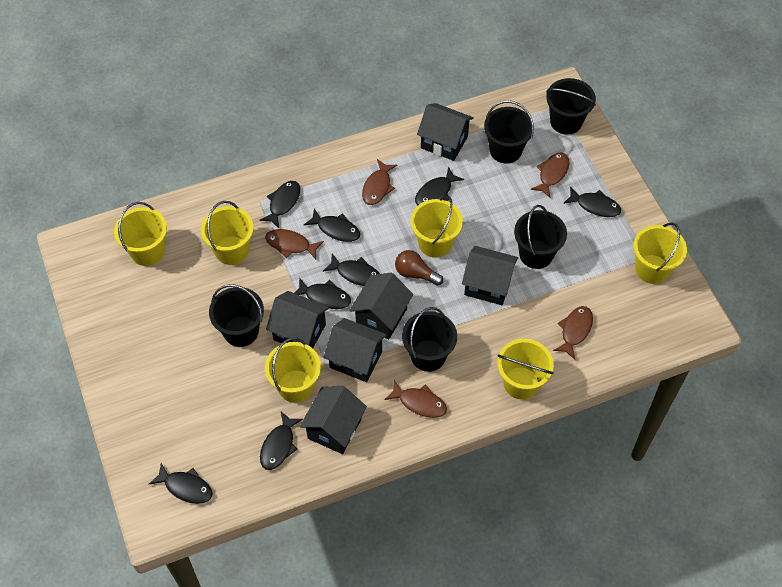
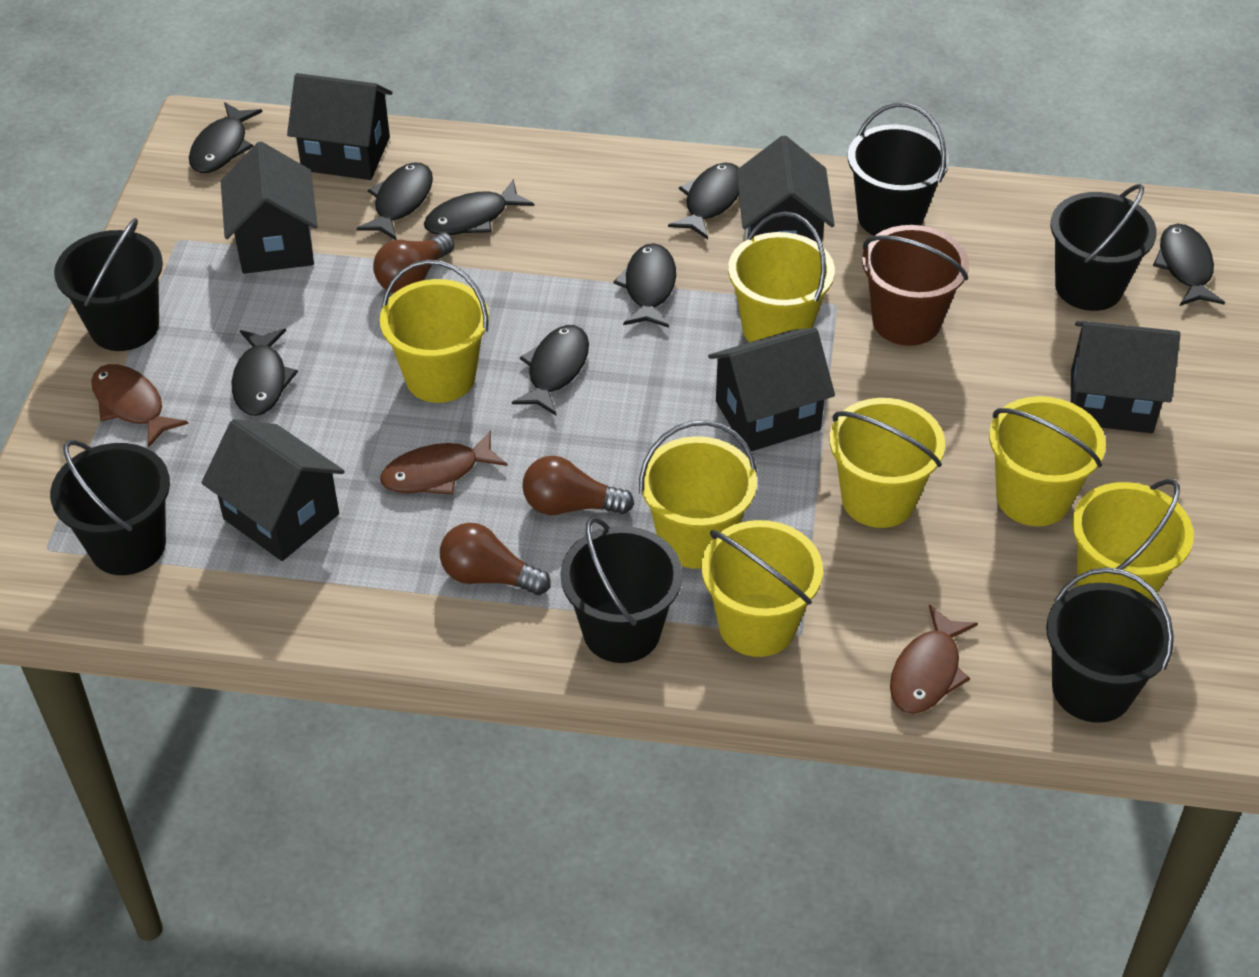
black bucket: [209,284,264,347] [402,307,457,372] [484,101,534,164] [514,205,567,269] [546,78,596,135] = 5 -> [50,440,170,575] [54,218,163,351] [561,517,683,663] [848,103,949,236] [1046,567,1174,723] [1050,184,1157,311] = 6
brown bucket: none = 0 -> [862,225,969,346] = 1
brown fish: [265,229,324,259] [362,159,397,205] [384,380,447,418] [531,152,570,198] [553,306,593,359] = 5 -> [91,364,189,448] [380,430,507,495] [890,604,978,714] = 3
brown light bulb: [395,250,443,286] = 1 -> [373,232,454,293] [440,523,551,595] [522,456,634,515] = 3
yellow bucket: [114,202,167,266] [201,201,254,265] [265,338,321,403] [411,196,463,258] [497,339,554,400] [633,223,687,284] = 6 -> [380,259,489,403] [639,420,757,569] [701,520,823,657] [728,212,835,342] [830,398,945,528] [989,396,1106,526] [1072,479,1194,601] = 7

